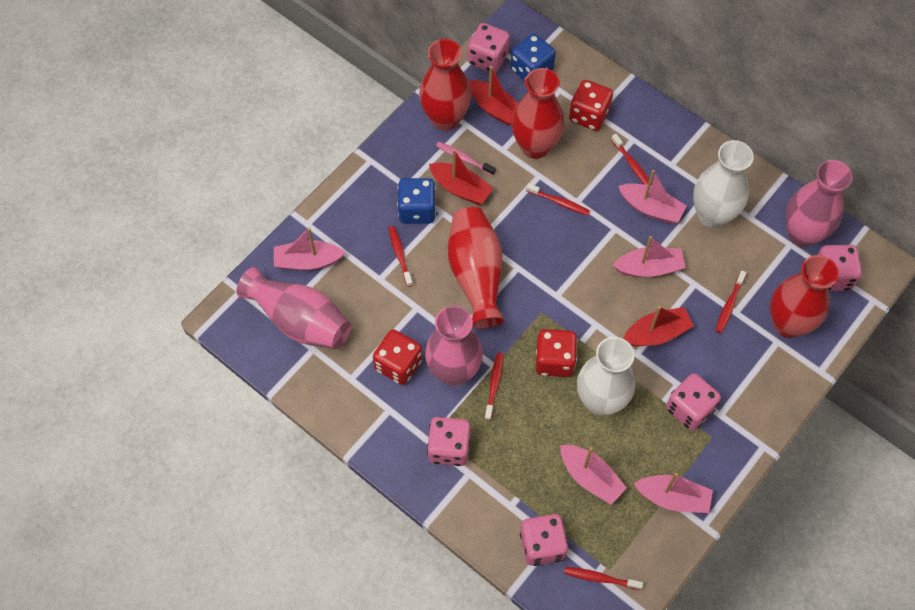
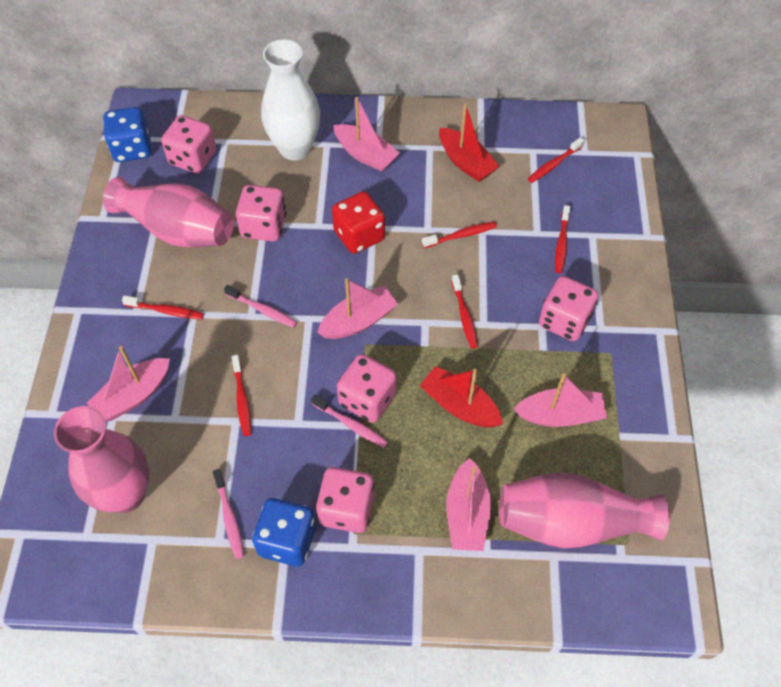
pink toothbrush: [436,142,496,176] = 1 -> [213,469,244,559] [224,285,297,328] [311,395,388,448] = 3
red boat: [429,149,493,205] [469,66,518,126] [623,306,694,346] = 3 -> [420,366,503,427] [439,104,500,182] = 2
red dice: [373,329,422,385] [535,329,577,377] [569,80,613,131] = 3 -> [332,191,385,254] = 1
red vase: [419,39,471,131] [448,207,505,328] [512,68,564,159] [770,255,839,338] = 4 -> none = 0
white vase: [577,337,635,416] [693,140,754,228] = 2 -> [261,40,320,160] = 1

